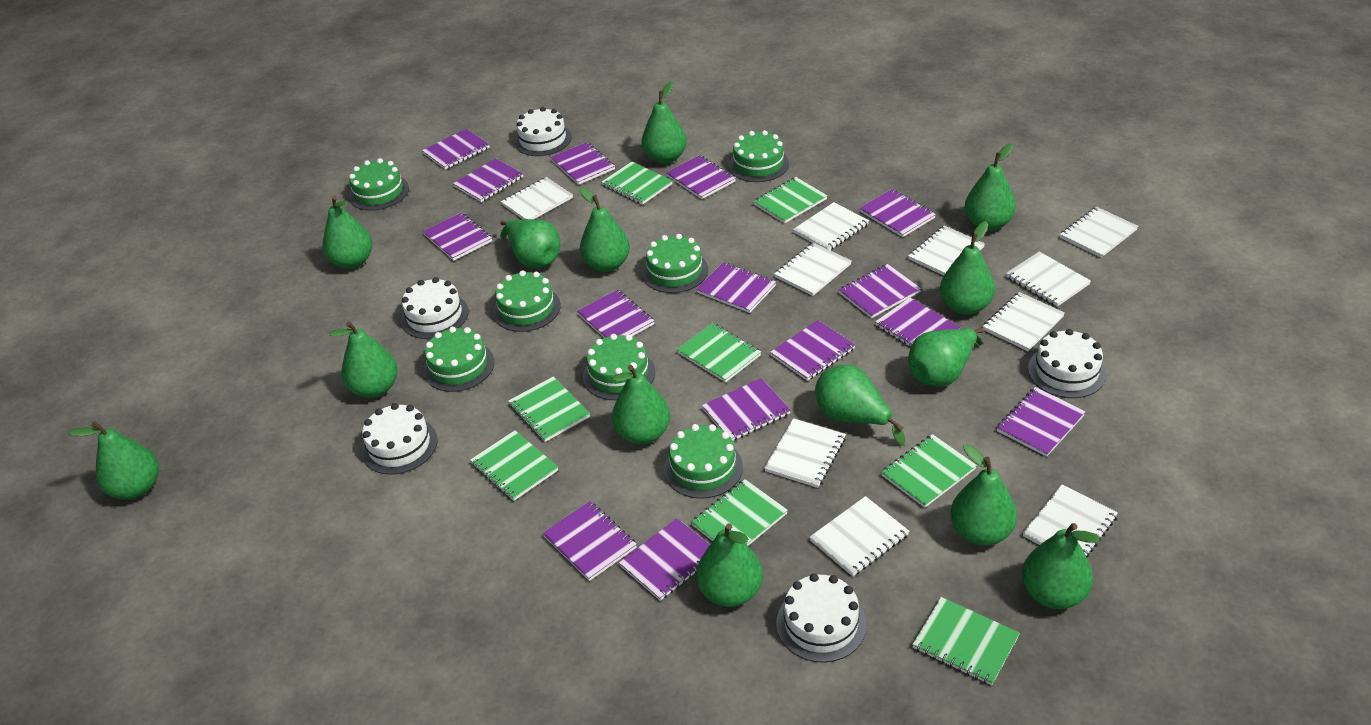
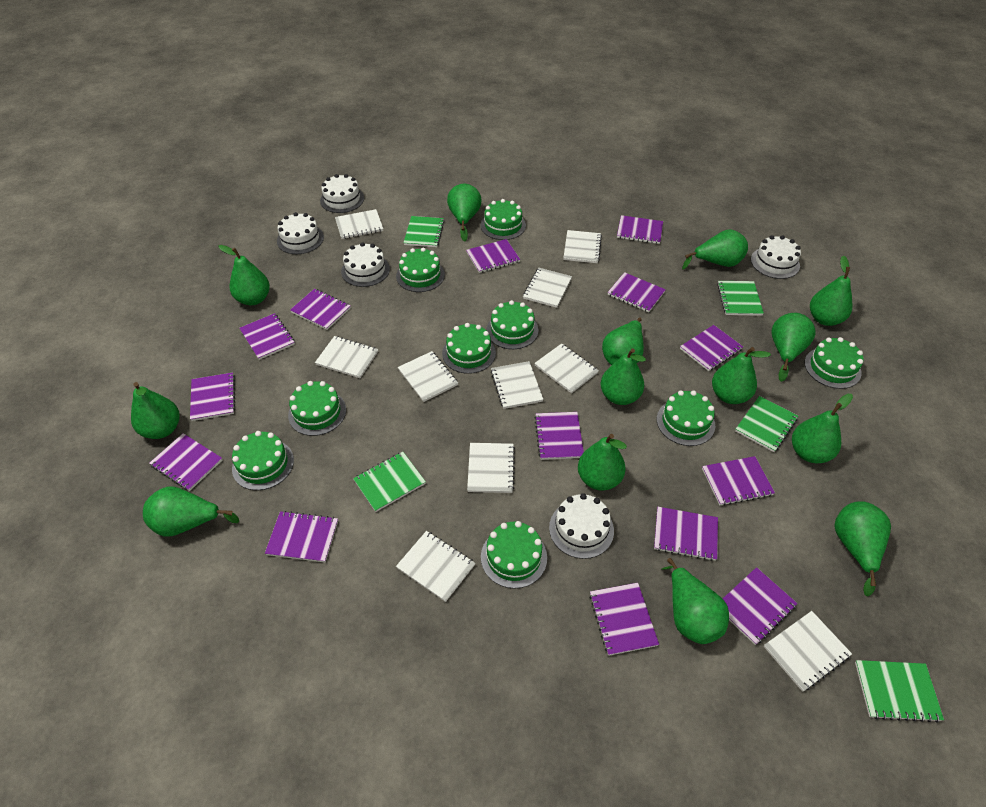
green cake: [349,158,409,211] [423,327,494,392] [493,270,561,332] [583,334,655,400] [642,234,708,293] [664,424,743,499] [729,130,789,182] = 7 -> [232,431,294,490] [288,381,346,436] [396,247,445,292] [442,323,496,374] [480,199,526,240] [481,521,547,589] [486,300,539,349] [657,390,715,446] [805,337,864,389] = 9
green notebook: [470,430,558,501] [508,376,590,442] [602,162,672,205] [677,323,761,383] [691,479,788,546] [753,177,827,224] [881,434,977,508] [912,597,1020,685] = 8 -> [353,452,426,512] [403,216,445,247] [717,281,764,316] [735,396,798,452] [855,660,944,723] = 5
purple notebook: [422,129,490,170] [423,212,492,261] [453,158,523,202] [542,501,637,581] [550,142,615,185] [577,290,654,338] [619,518,710,601] [666,155,736,199] [696,262,776,313] [702,378,791,441] [770,320,855,381] [839,264,921,318] [859,189,936,237] [875,297,961,348] [997,387,1086,457] = 15 -> [149,433,222,491] [190,372,235,421] [239,313,295,360] [265,511,338,562] [290,289,351,330] [466,239,520,273] [535,412,584,460] [589,583,659,656] [607,272,666,312] [617,215,663,244] [654,507,718,561] [680,325,743,371] [702,456,775,506] [723,567,798,645] = 14

